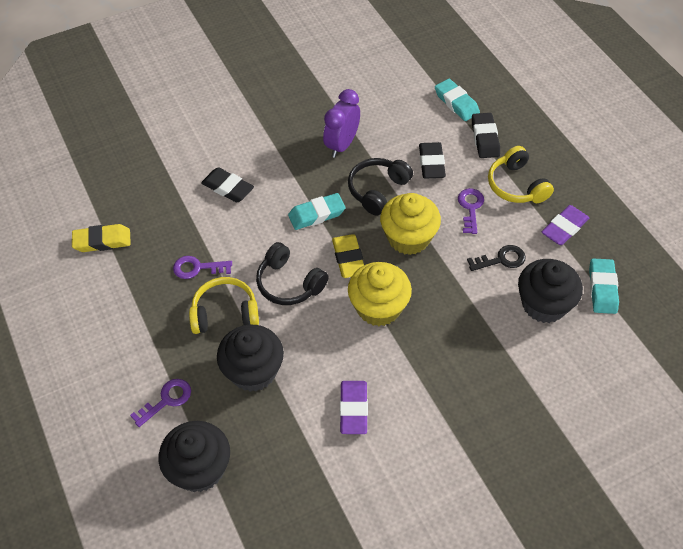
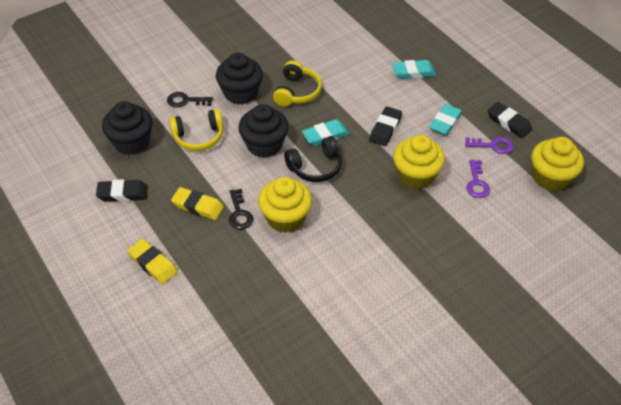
black headphones: [256,242,329,305] [348,158,413,216] = 2 -> [284,136,342,182] = 1
black key: [467,245,526,271] = 1 -> [167,92,213,107] [229,189,253,230] = 2
purple clock: [323,89,360,158] = 1 -> none = 0
purple eraser: [340,381,368,434] [542,205,589,245] = 2 -> none = 0
purple key: [130,379,191,427] [173,256,232,279] [458,188,484,234] = 3 -> [465,137,513,154] [466,160,490,198] = 2
yellow cupcake: [348,262,412,326] [380,193,441,255] = 2 -> [258,177,312,233] [393,135,445,189] [531,137,584,191] = 3

